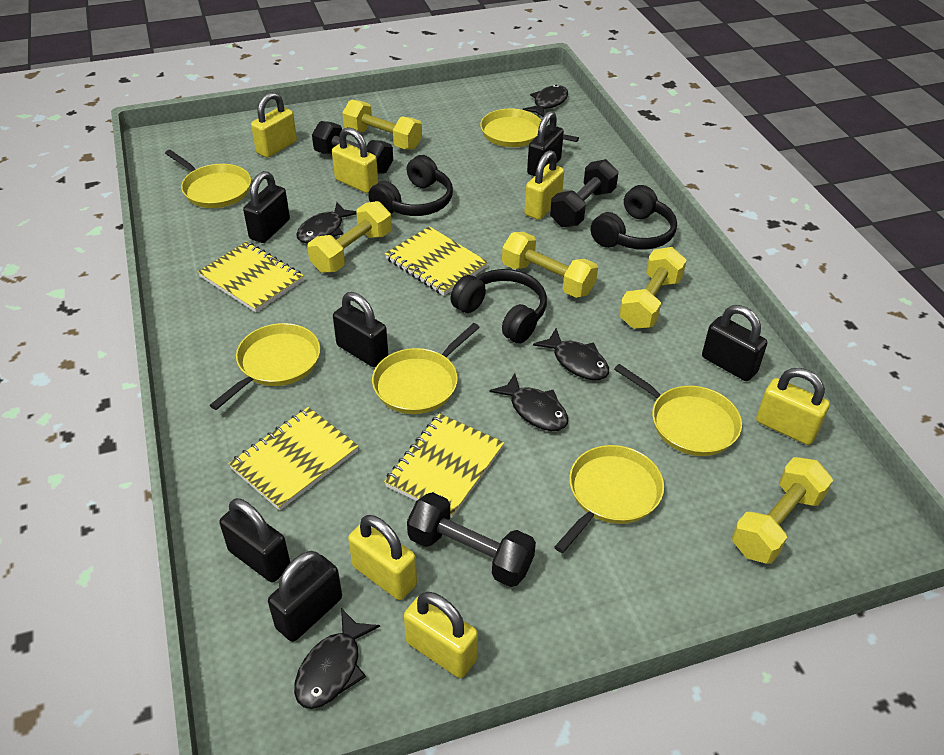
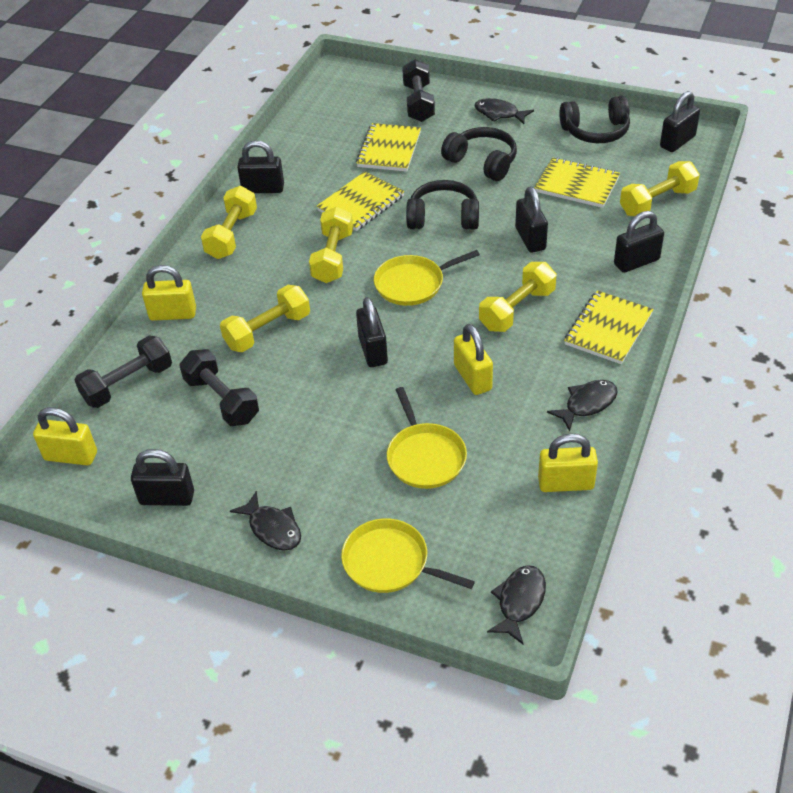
black fish: [294,608,380,709] [296,202,357,243] [489,373,568,431] [522,85,568,117] [533,328,609,380] = 5 -> [230,491,301,551] [474,98,534,124] [487,565,546,644] [547,380,618,431] = 4
yellow padlock: [251,92,297,158] [332,127,378,193] [348,515,417,600] [404,591,478,678] [524,150,564,220] [756,368,830,445] = 6 -> [33,407,97,465] [142,265,196,321] [454,324,493,395] [538,433,598,492] = 4
yellow pan: [165,150,251,208] [210,323,320,410] [372,323,480,414] [480,109,579,147] [554,445,664,553] [614,364,742,456] = 6 -> [341,518,475,593] [374,250,480,306] [387,387,467,489] = 3

